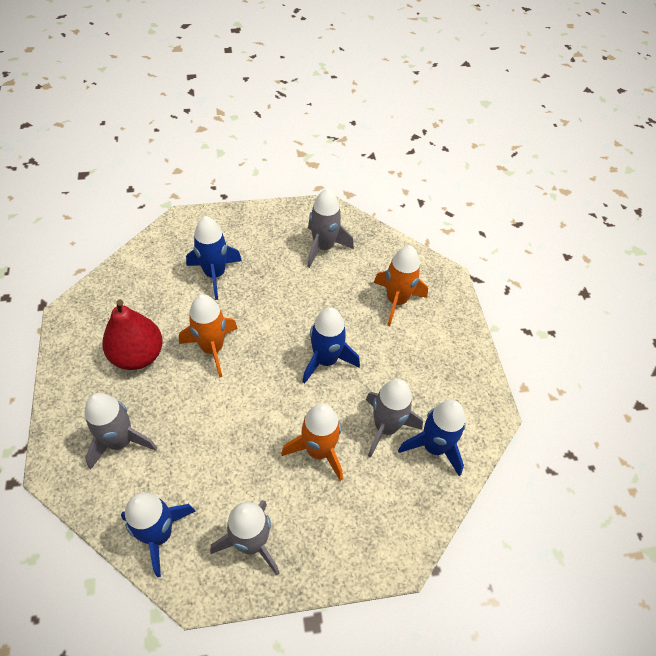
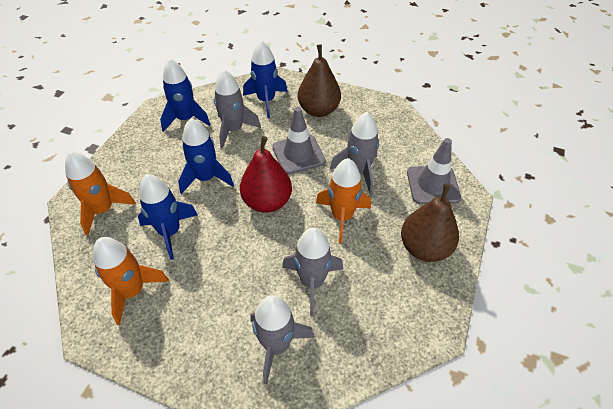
brown pear: none = 0 -> [298,44,341,117] [401,184,459,262] = 2
grey traffic cone: none = 0 -> [272,107,326,174] [407,138,461,204] = 2

